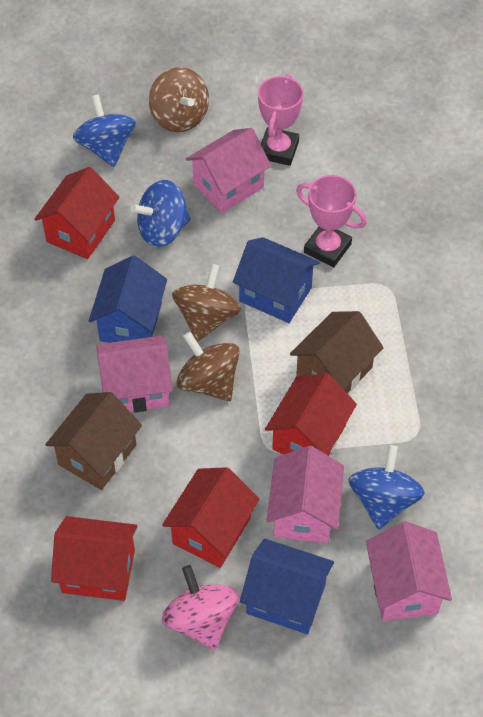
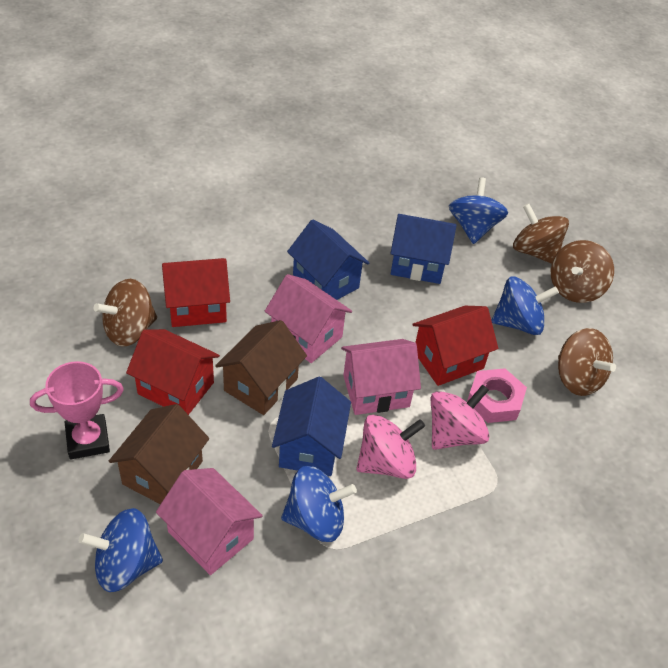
blue spinning top: [73,94,136,167] [130,180,191,247] [348,445,425,530] = 3 -> [79,508,163,592] [281,466,357,542] [449,177,508,244] [491,276,559,335] = 4
brown spinning top: [149,67,209,132] [172,264,241,342] [177,332,240,401] = 3 -> [94,279,157,347] [513,203,569,264] [551,240,614,303] [558,328,616,396] = 4
pink house: [97,335,173,413] [186,128,271,213] [267,446,344,543] [366,521,452,621] = 4 -> [156,468,263,575] [265,274,352,363] [341,339,421,415] = 3
pink nut: none = 0 -> [467,368,527,423] = 1
pink spinning top: [162,565,239,650] = 1 -> [356,415,425,479] [431,385,489,450] = 2
pink trophy: [258,74,304,166] [296,175,367,268] = 2 -> [30,361,124,459] = 1
red house: [35,167,120,259] [51,516,138,601] [162,467,259,568] [265,373,357,456] = 4 -> [126,329,220,415] [162,258,230,327] [412,306,498,386] = 3

